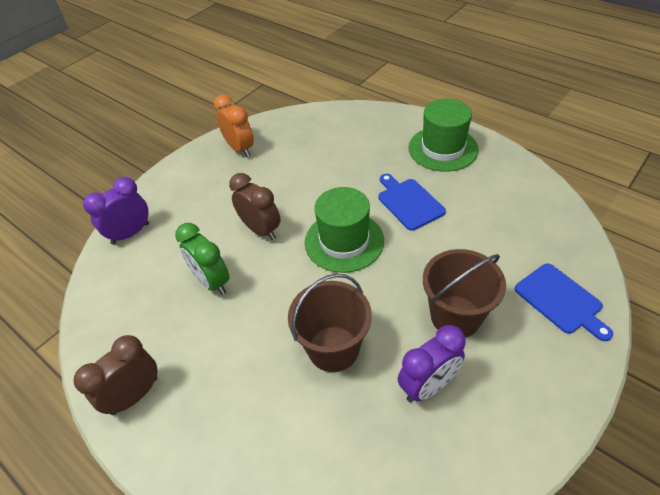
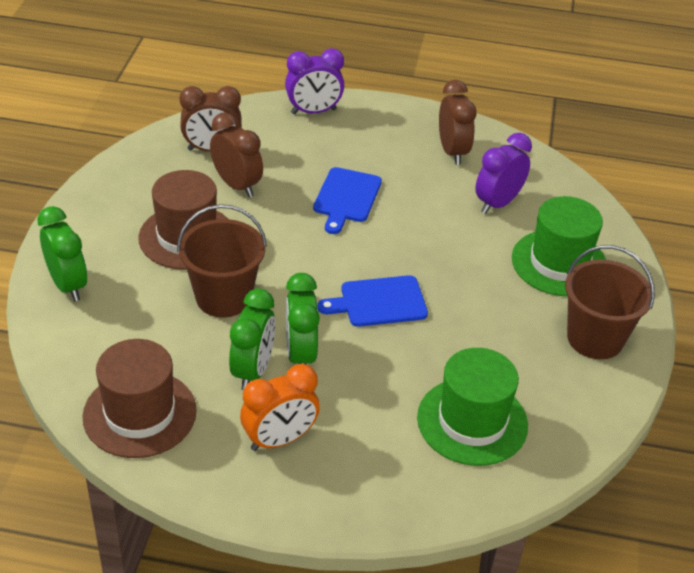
brown clock: [74,335,158,415] [229,173,280,240] = 2 -> [179,86,242,152] [210,113,263,197] [439,80,477,165] = 3
brown hat: none = 0 -> [82,339,197,458] [138,170,228,270] = 2
green clock: [175,223,229,295] = 1 -> [37,206,88,301] [229,288,276,390] [286,273,320,365] = 3

